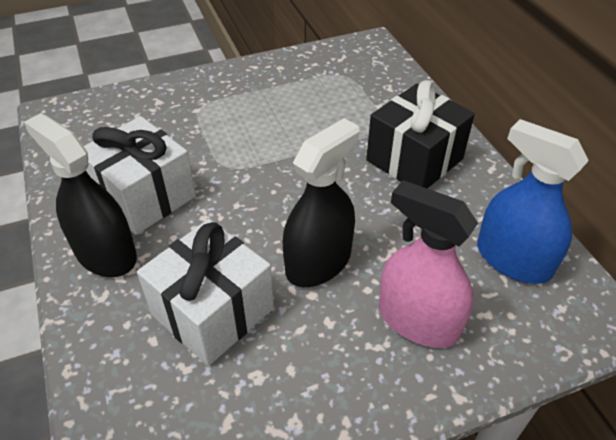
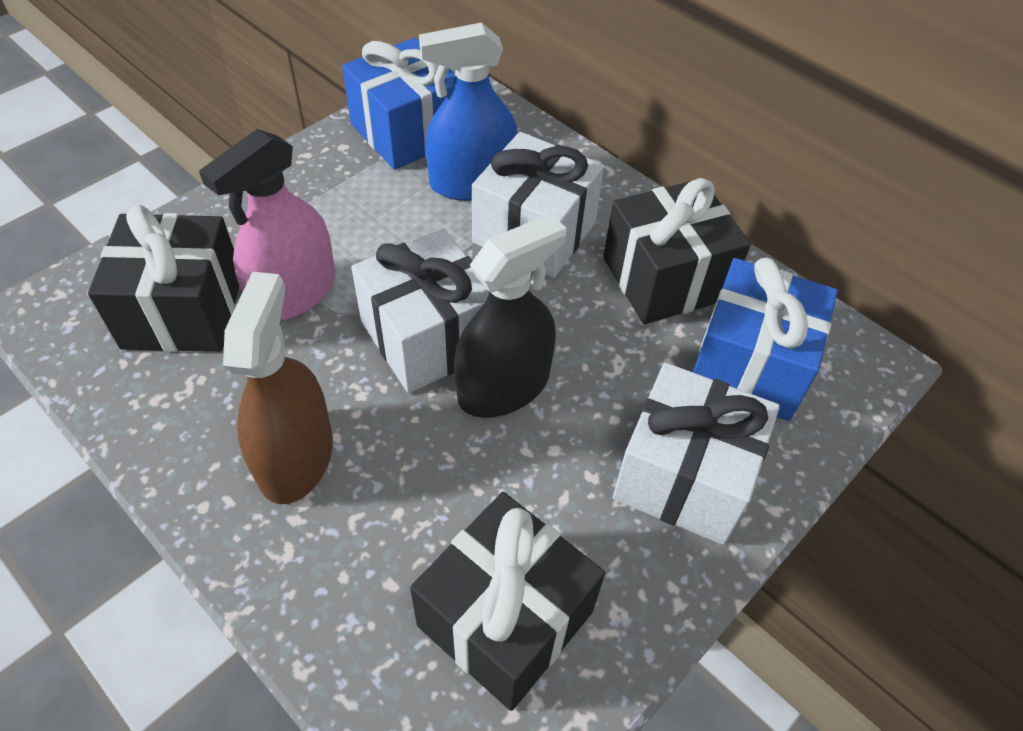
black gift: [366,80,475,189] = 1 -> [88,205,239,352] [410,492,605,711] [603,178,751,324] = 3
black spray bottle: [24,113,137,277] [283,118,359,287] = 2 -> [454,213,566,418] = 1
blue gift: none = 0 -> [342,38,455,170] [693,258,838,421] = 2
brown spray bottle: none = 0 -> [223,272,333,504] = 1
white gift: [84,116,196,235] [137,219,274,366] = 2 -> [351,228,489,393] [472,132,604,278] [613,363,780,545] = 3

